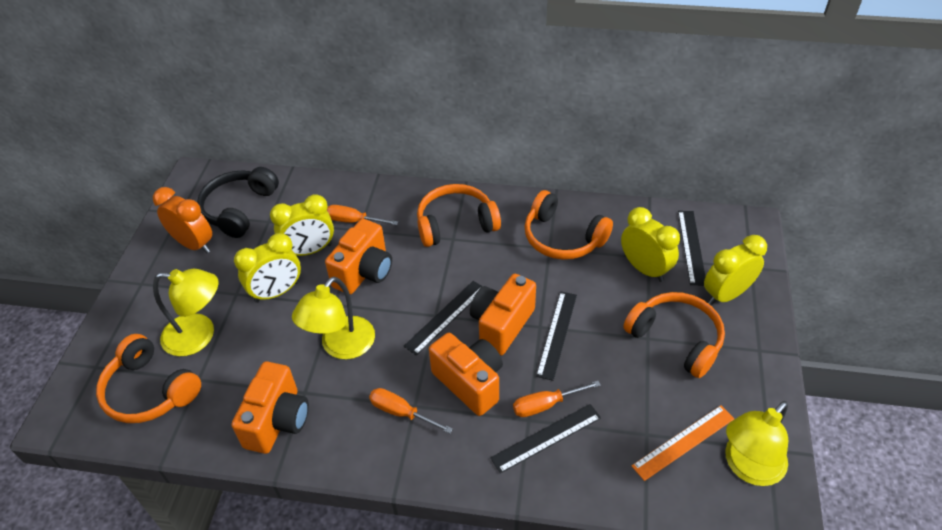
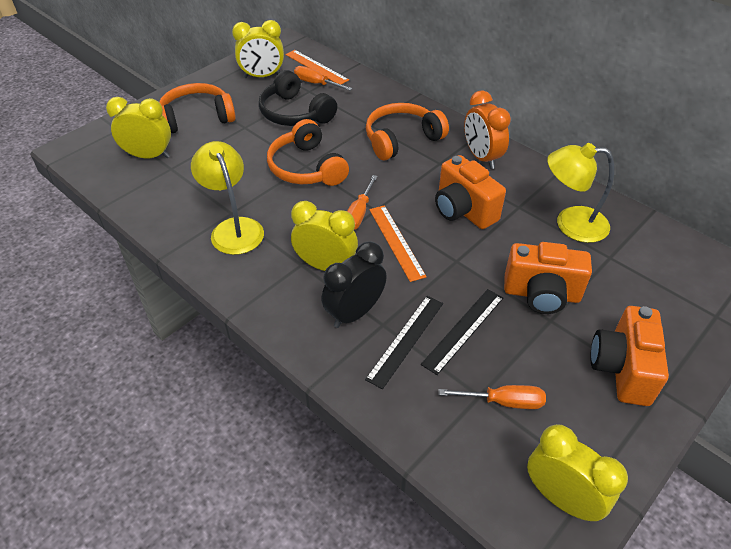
black clock: none = 0 -> [321,242,387,328] = 1
black ruler: [404,281,483,355] [490,404,601,473] [536,292,577,381] [678,211,706,285] = 4 -> [365,296,443,389] [421,289,503,375] = 2
orange camera: [231,361,309,454] [325,219,392,295] [429,333,503,416] [470,274,536,356] = 4 -> [435,155,506,229] [504,242,592,314] [590,306,669,406] = 3
orange headphones: [96,334,201,423] [417,184,501,247] [524,190,613,260] [623,292,725,378] = 4 -> [159,83,236,133] [267,119,349,186] [366,103,449,160] = 3
orange ruler: [632,405,734,481] = 1 -> [285,50,349,85] [369,205,427,282] = 2
yellow lamp: [153,269,218,356] [292,277,375,359] [725,401,788,486] = 3 -> [191,141,264,255] [547,143,614,243] = 2

